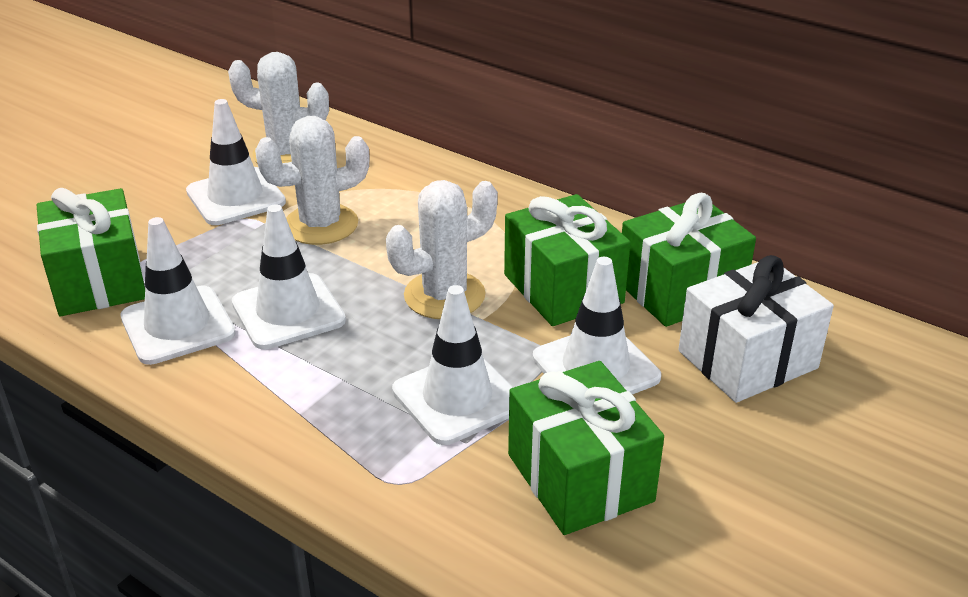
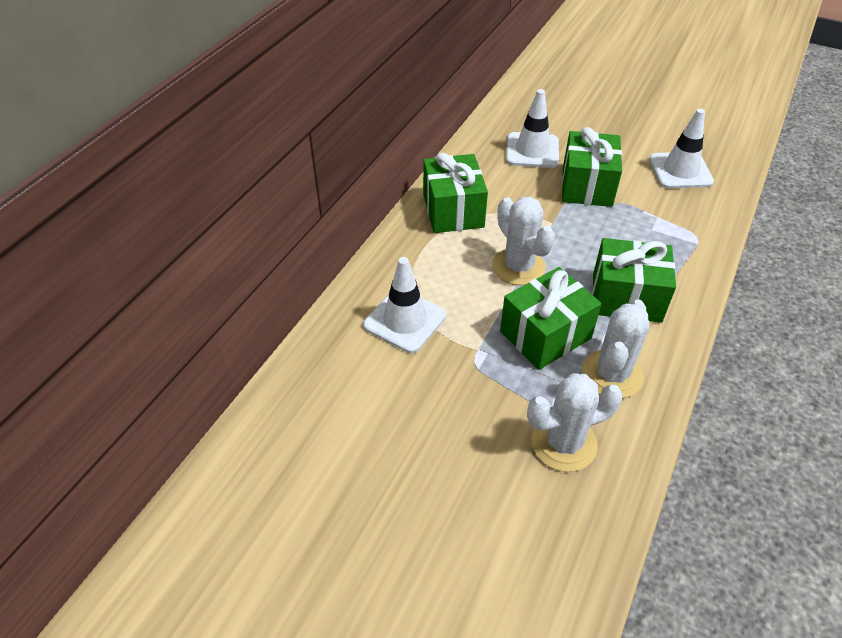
white gift: [678,255,834,403] = 1 -> none = 0
white traffic cone: [121,217,236,365] [186,99,286,225] [232,205,346,349] [392,285,513,445] [533,257,661,395] = 5 -> [363,257,446,353] [506,89,559,168] [649,109,714,188] = 3

